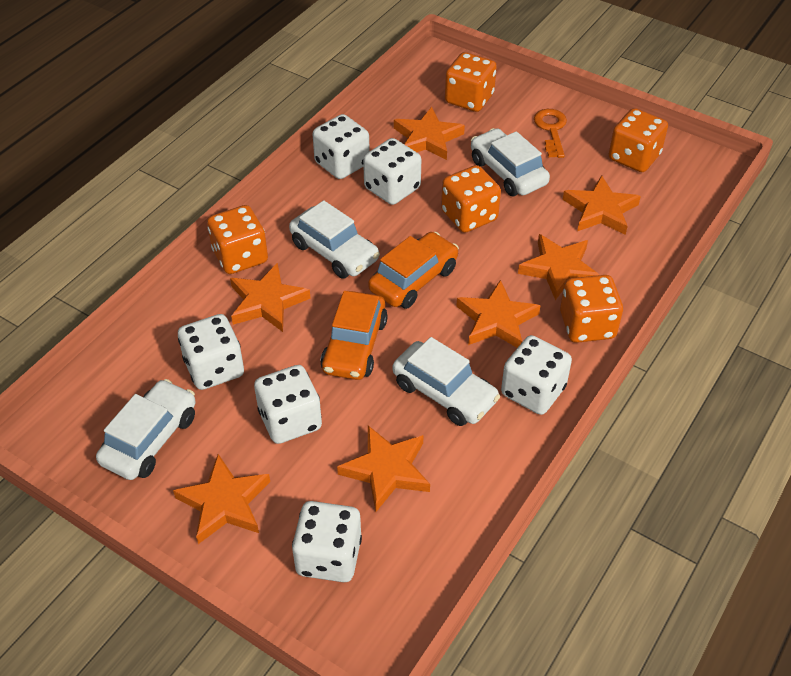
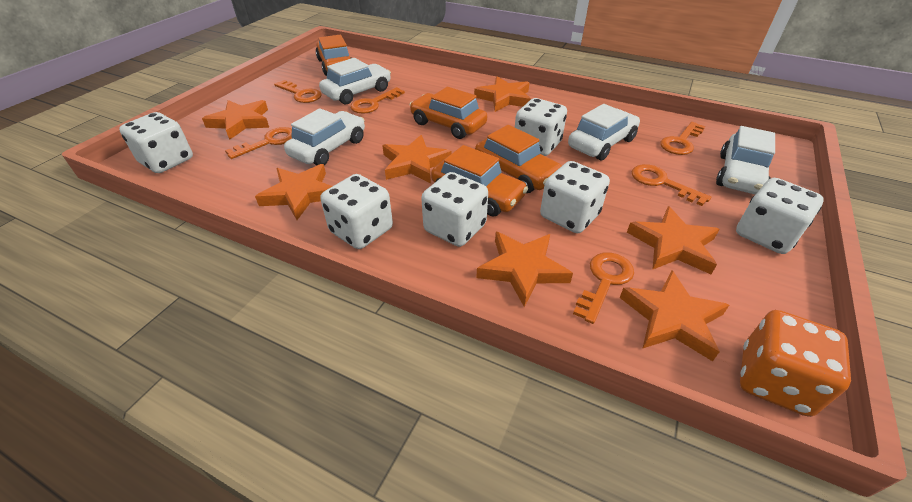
orange car: [320,291,388,380] [368,232,459,309] = 2 -> [316,35,351,76] [409,87,487,139] [431,145,528,217] [475,125,561,193] = 4
orange dice: [207,205,268,274] [441,165,501,233] [445,52,497,112] [560,275,623,343] [609,108,668,172] = 5 -> [740,310,851,417] = 1
orange key: [534,109,567,158] = 1 -> [225,127,292,159] [274,80,321,103] [350,87,405,114] [573,252,634,324] [632,164,711,206] [660,122,705,155] = 6

